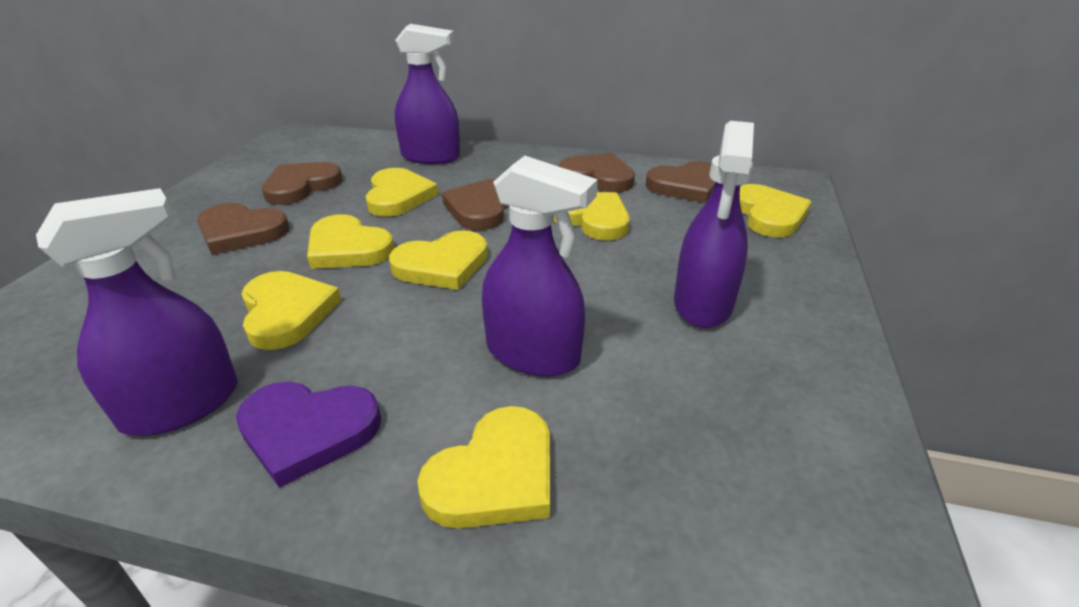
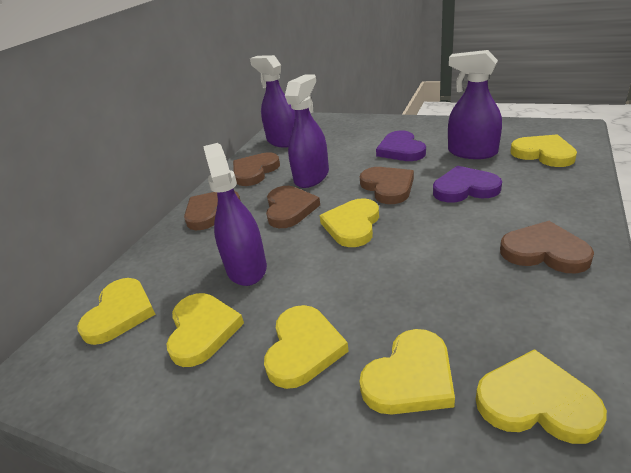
purple heart: [236,382,381,488] = 1 -> [376,130,426,161] [433,166,502,203] = 2

